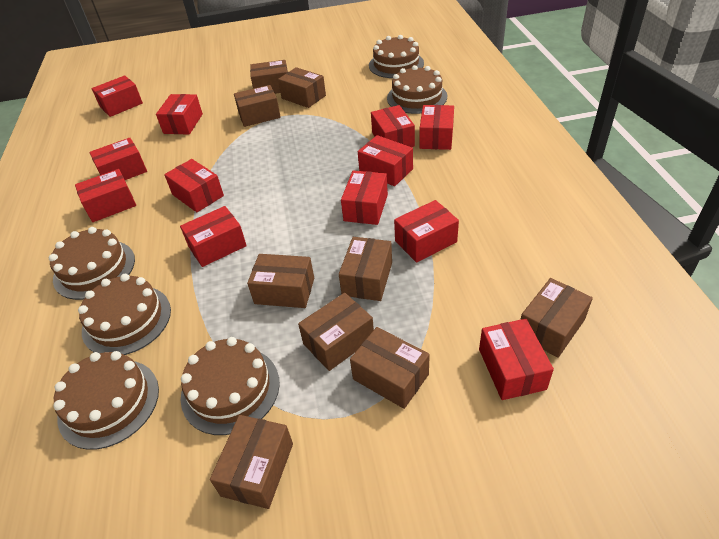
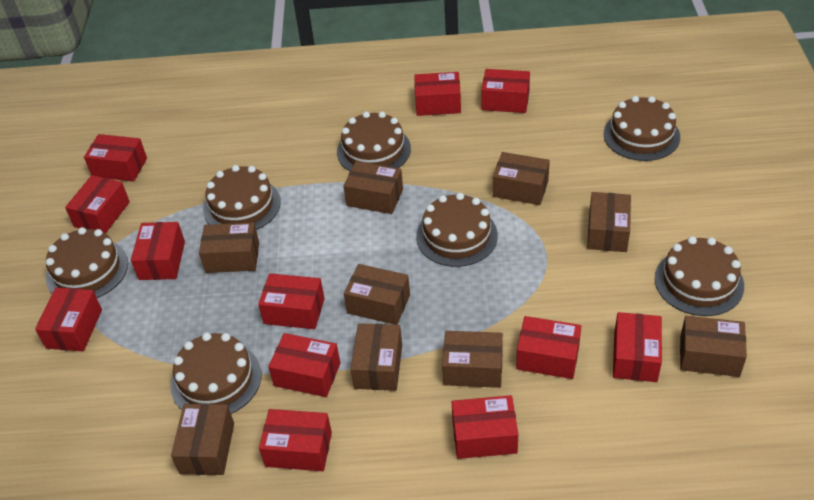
brown cake: [49,227,135,300] [53,351,159,450] [78,274,171,355] [181,337,280,435] [369,35,424,78] [387,65,447,114] = 6 -> [46,227,128,298] [170,332,261,414] [203,165,281,230] [337,111,411,171] [416,193,498,267] [603,96,680,161] [655,236,744,316] = 7

